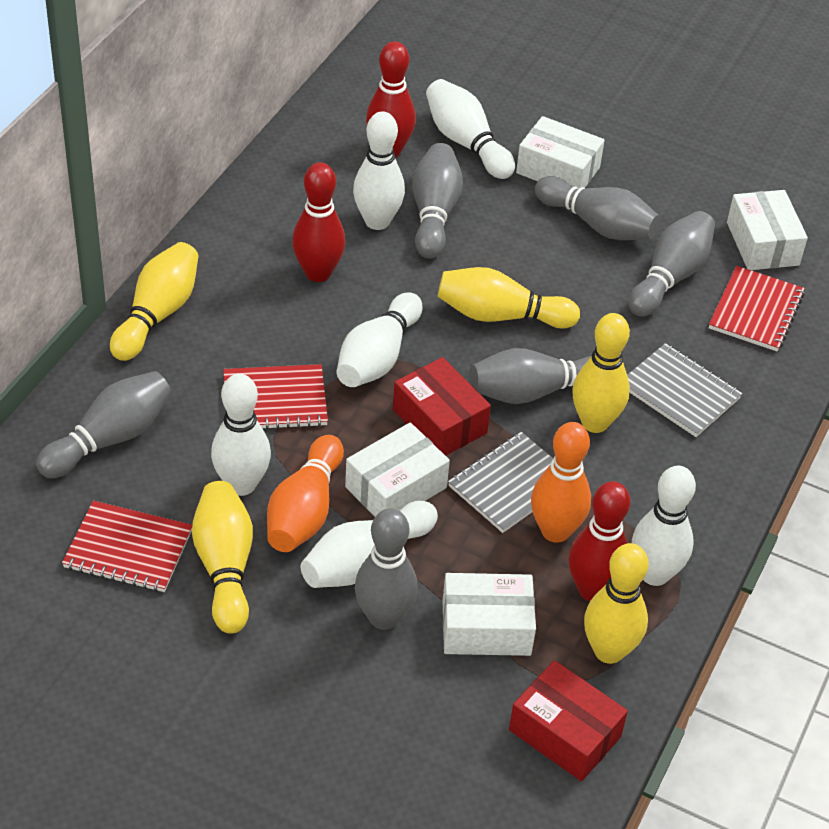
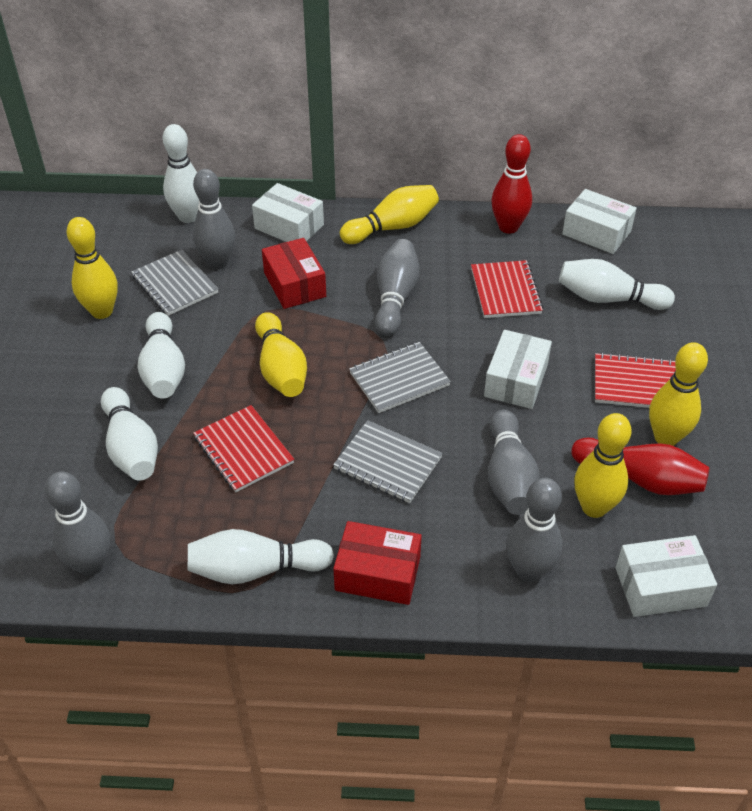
grey bowling pin: [36,371,171,478] [355,508,418,630] [412,143,463,258] [469,348,591,404] [535,176,661,240] [629,211,715,317] = 6 -> [45,471,110,576] [193,169,235,269] [375,239,420,336] [488,409,540,515] [506,478,562,582] = 5
grey notebook: [448,432,554,533] [627,343,742,437] = 2 -> [131,250,218,316] [333,420,443,503] [349,342,451,413] = 3
orange bowling pin: [267,435,344,552] [531,422,591,543] = 2 -> none = 0
red bowling pin: [292,162,346,282] [366,41,416,158] [568,481,630,601] = 3 -> [491,134,532,234] [571,437,710,495] = 2
white bowling pin: [211,374,271,496] [301,501,438,588] [336,292,423,387] [353,111,405,230] [426,79,515,179] [632,466,696,586] = 6 -> [101,387,158,481] [137,312,185,398] [163,124,199,223] [188,529,334,584] [559,259,675,310] = 5

